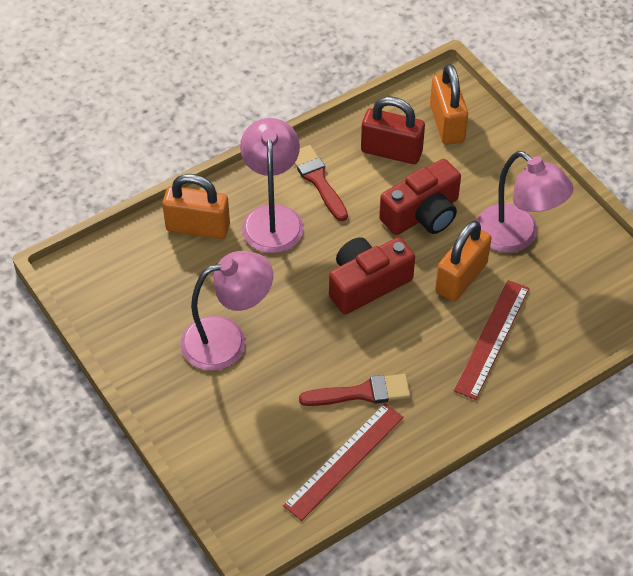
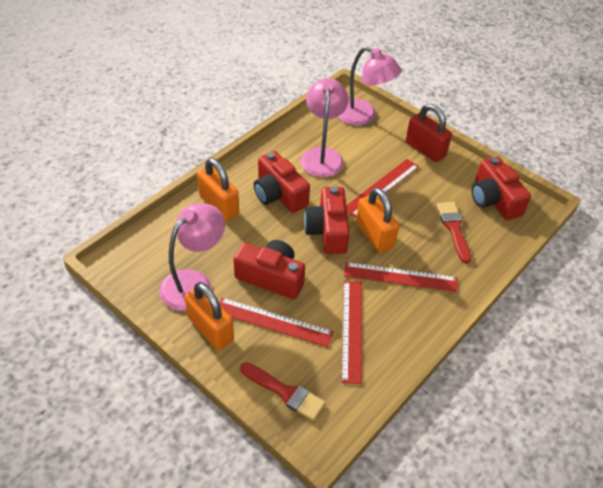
red camera: [329,237,415,314] [379,159,461,235] = 2 -> [234,240,305,299] [254,151,310,213] [304,186,350,254] [472,156,531,220] = 4
red ruler: [283,403,404,521] [454,280,529,400] = 2 -> [219,297,334,347] [341,281,362,384] [344,262,458,292] [346,159,419,217] = 4

